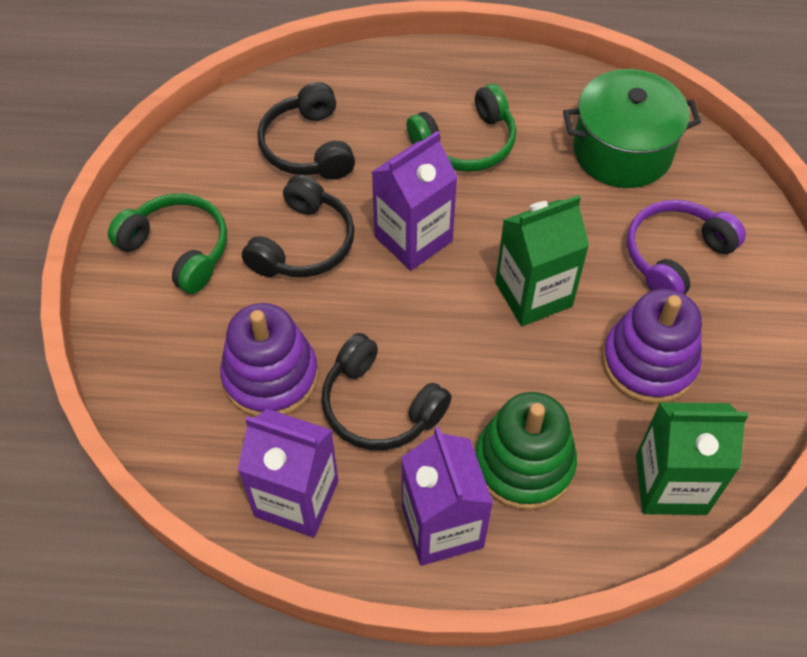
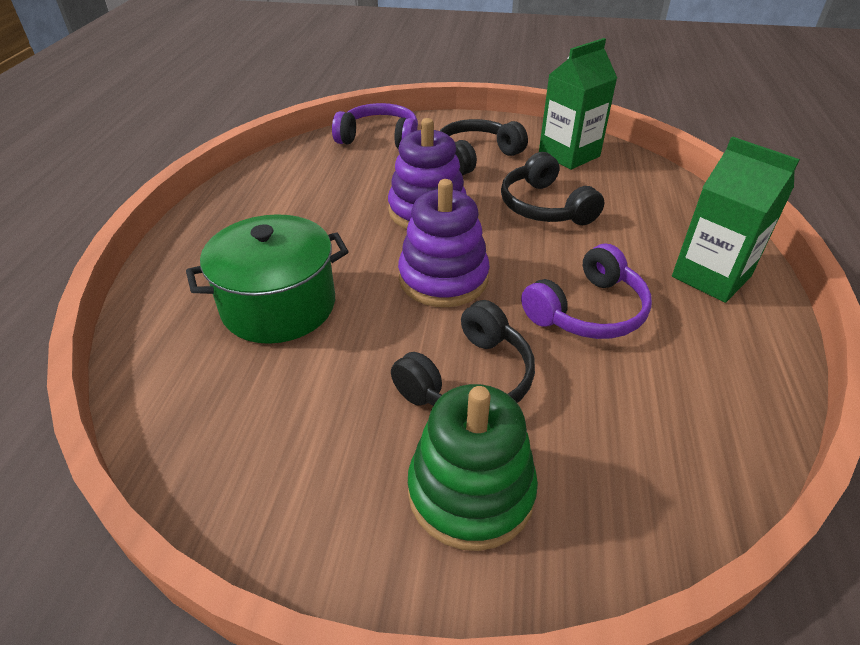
green headphones: [108,193,227,294] [406,84,516,172] = 2 -> none = 0
purple carton: [238,409,338,537] [372,131,458,271] [401,427,493,566] = 3 -> none = 0
purple headphones: [627,200,746,294] = 1 -> [332,103,418,149] [521,244,652,339] = 2

